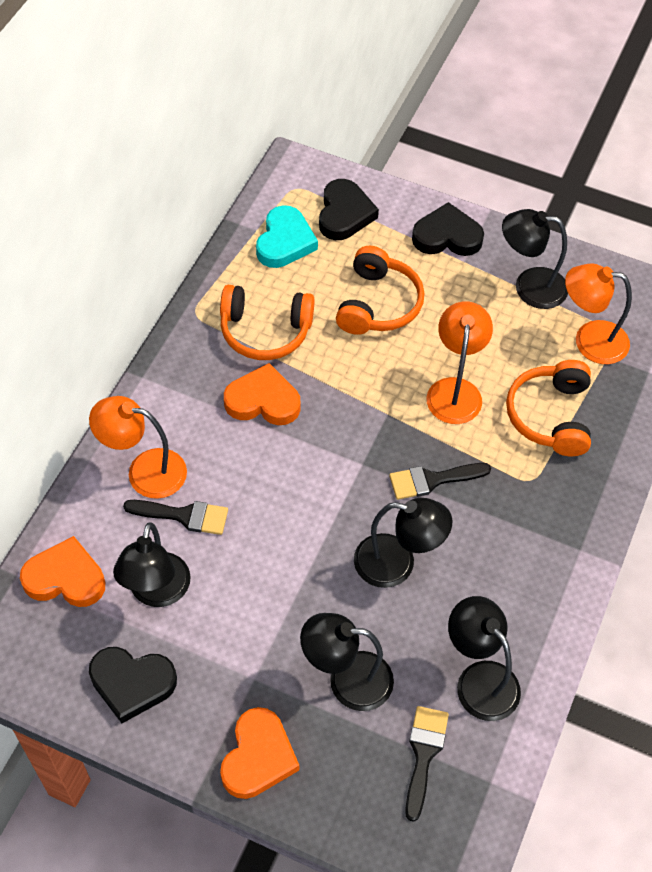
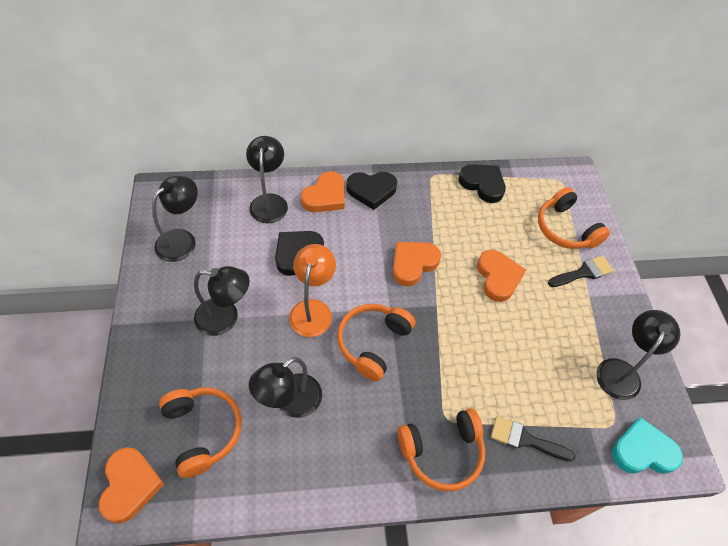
black brush: [123,500,228,535] [389,463,491,500] [405,706,449,822] = 3 -> [491,416,576,461] [548,256,614,287] = 2
orange headphones: [220,285,314,360] [336,246,424,335] [506,360,591,456] = 3 -> [159,387,242,478] [337,304,415,381] [397,408,485,491] [538,187,610,249] = 4
orange heart: [20,536,105,607] [220,707,299,799] [224,363,301,425] = 3 -> [99,447,164,523] [301,171,344,212] [392,242,441,286] [477,250,526,302] = 4
orange lamp: [89,396,187,499] [426,301,493,424] [565,264,632,364] = 3 -> [289,244,336,337] = 1

